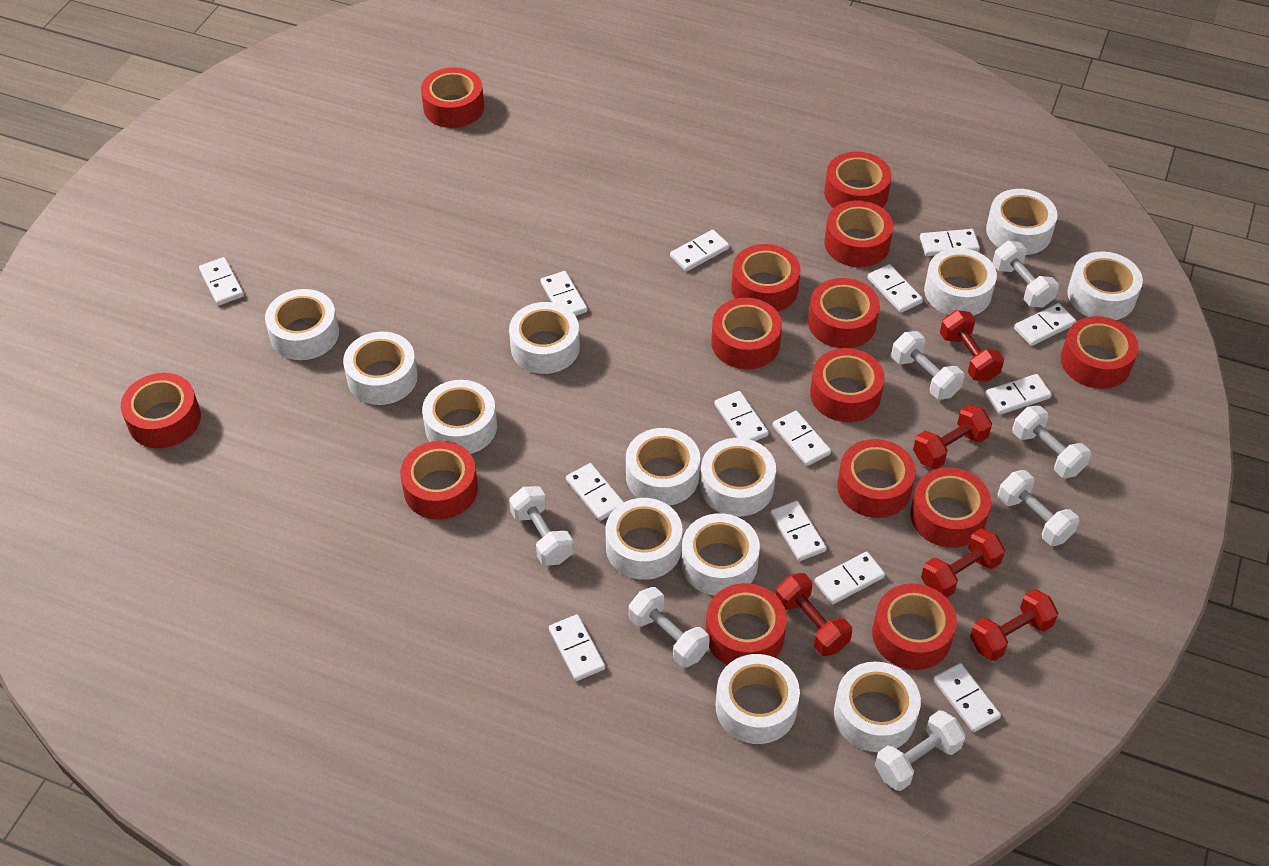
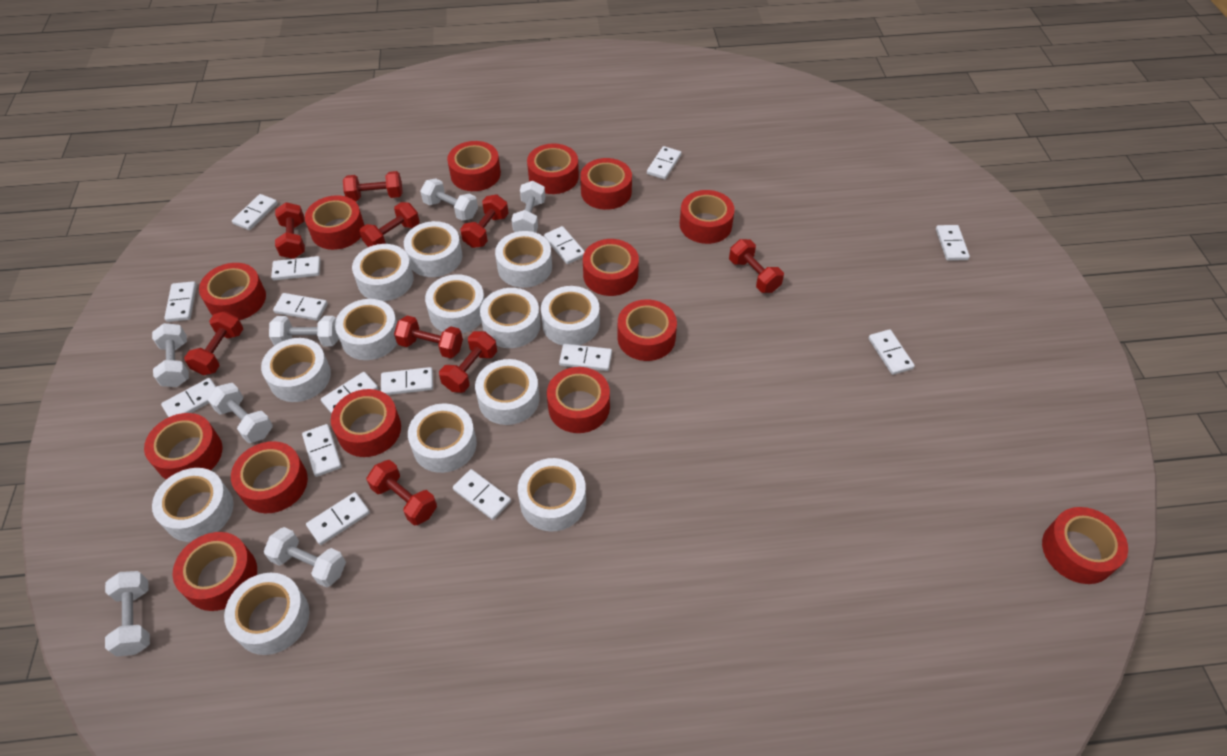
red dumbbell: [775,573,852,656] [913,404,992,469] [921,528,1005,598] [940,310,1004,382] [970,589,1058,661] = 5 -> [184,311,243,375] [275,202,305,259] [343,171,403,201] [359,202,420,247] [367,460,437,525] [394,316,463,358] [439,331,497,393] [460,194,509,248] [729,239,784,293] = 9
white domino: [199,257,244,305] [540,271,587,316] [549,614,605,681] [566,463,624,521] [670,230,729,272] [714,391,769,441] [770,501,827,561] [772,411,831,466] [814,552,885,604] [868,264,923,313] [920,229,980,256] [933,663,1001,732] [985,374,1052,415] [1014,303,1076,346] = 14 -> [161,378,216,417] [164,281,197,322] [232,194,278,230] [271,256,321,281] [273,293,328,321] [302,424,342,477] [306,492,370,545] [321,372,378,414] [381,367,433,395] [453,469,511,520] [544,226,585,264] [559,344,612,371] [647,146,682,179] [868,329,915,375] [936,225,970,261] = 15

